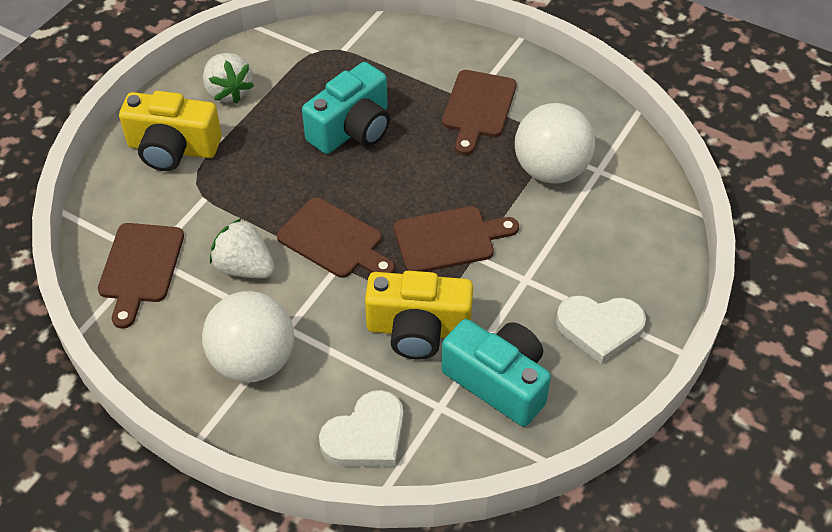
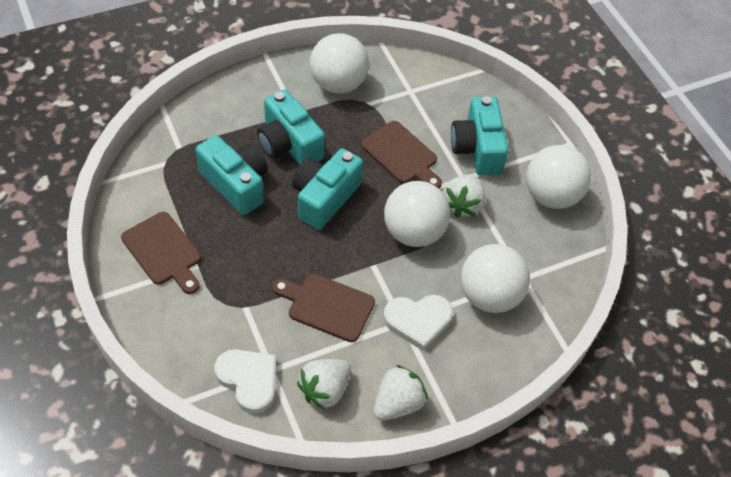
brown cutting board: [98,223,184,329] [277,197,395,278] [394,206,519,272] [442,70,517,155] = 4 -> [121,212,201,294] [272,273,375,342] [361,121,442,189] = 3
turquoise camera: [302,62,390,154] [441,319,551,427] = 2 -> [196,135,268,215] [257,89,325,165] [292,148,363,230] [451,96,509,176] = 4
white ball: [202,291,294,383] [515,103,595,184] = 2 -> [310,33,369,94] [384,181,450,247] [461,244,530,313] [526,145,591,209] = 4
white strawberry: [203,53,254,103] [210,218,275,278] = 2 -> [297,359,351,410] [374,365,428,421] [443,174,486,218] = 3
yellow camera: [119,91,222,171] [365,271,473,360] = 2 -> none = 0

